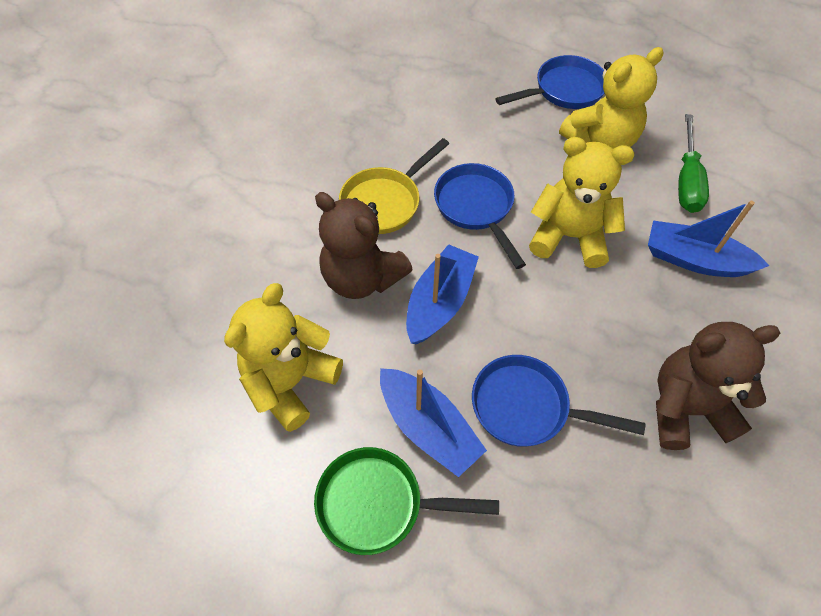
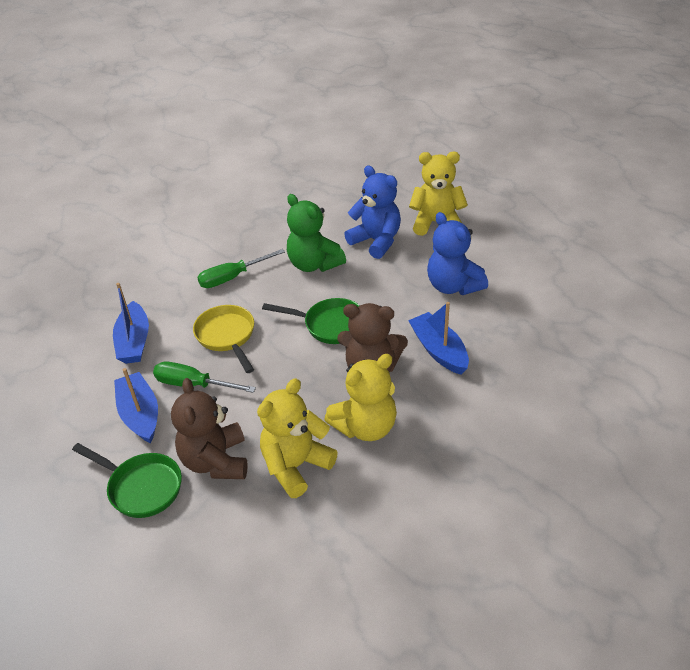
blue pan: [434,163,526,269] [472,355,645,447] [495,55,605,109] = 3 -> none = 0
blue teddy bear: none = 0 -> [344,166,401,259] [427,212,488,295] = 2
green pan: [314,447,499,555] = 1 -> [72,443,182,518] [262,298,360,344] = 2
green screwdriver: [678,114,709,213] = 1 -> [153,361,256,393] [197,249,285,288] = 2
green teddy bear: none = 0 -> [287,194,346,272] = 1

